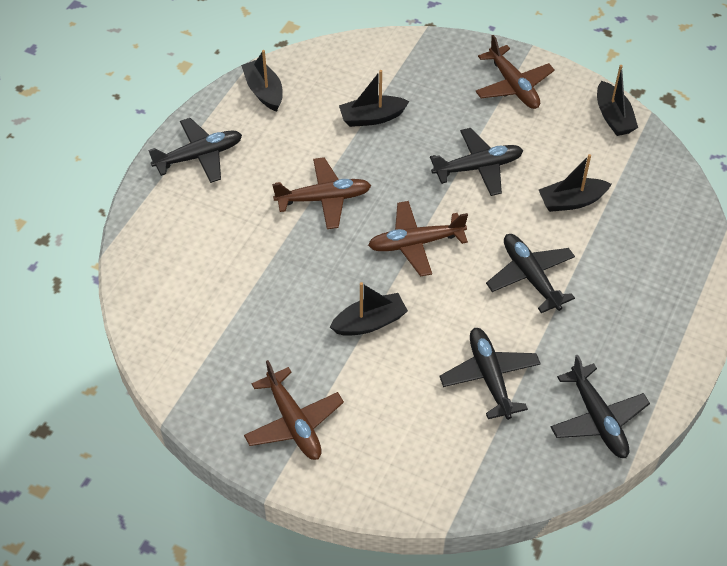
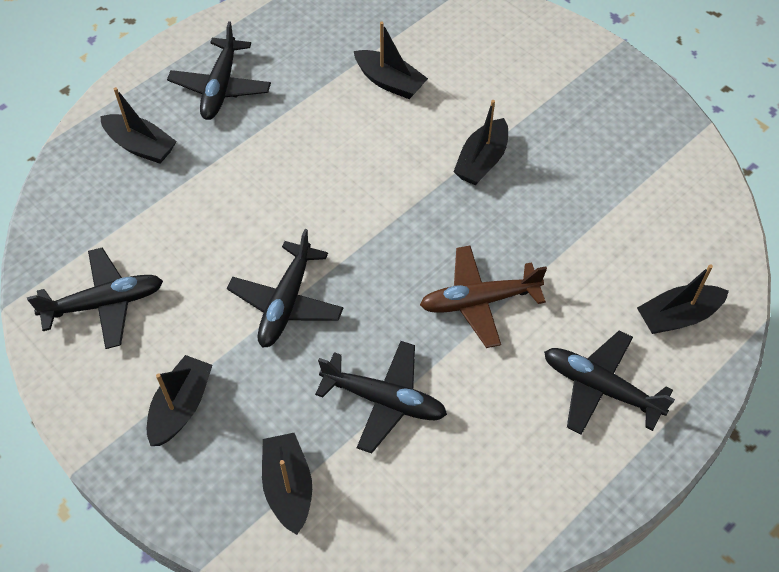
black boat: [241,50,283,112] [330,282,408,336] [339,70,409,127] [539,154,612,212] [597,65,638,136] = 5 -> [100,87,177,164] [147,355,212,446] [262,433,312,535] [354,22,428,99] [453,100,508,185] [637,264,729,334] = 6
brown plane: [244,360,344,460] [272,157,371,229] [368,201,468,277] [475,35,555,109] = 4 -> [420,246,547,348] = 1

